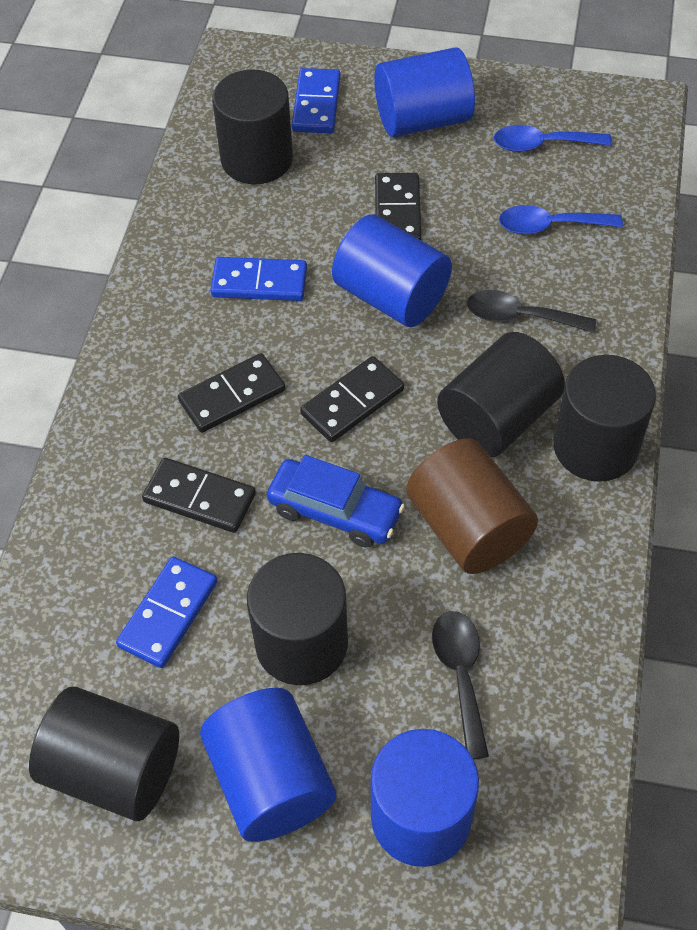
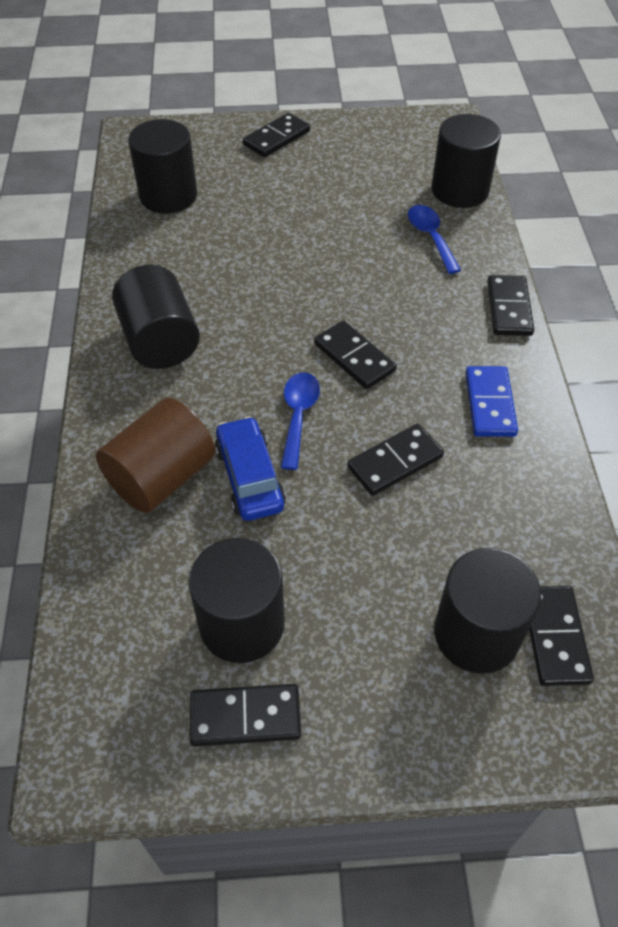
black domino: [142,458,256,533] [178,353,285,433] [300,356,404,442] [375,173,421,240] = 4 -> [190,684,301,747] [243,113,310,157] [314,321,397,389] [347,424,444,496] [487,275,534,336] [529,586,594,686] = 6
black spoon: [432,611,489,759] [467,290,596,333] = 2 -> none = 0
blue cylinder: [200,688,336,842] [332,215,452,327] [371,729,479,867] [374,47,475,137] = 4 -> none = 0
blue domino: [116,557,217,668] [210,257,307,301] [292,68,341,133] = 3 -> [465,366,518,437] = 1

